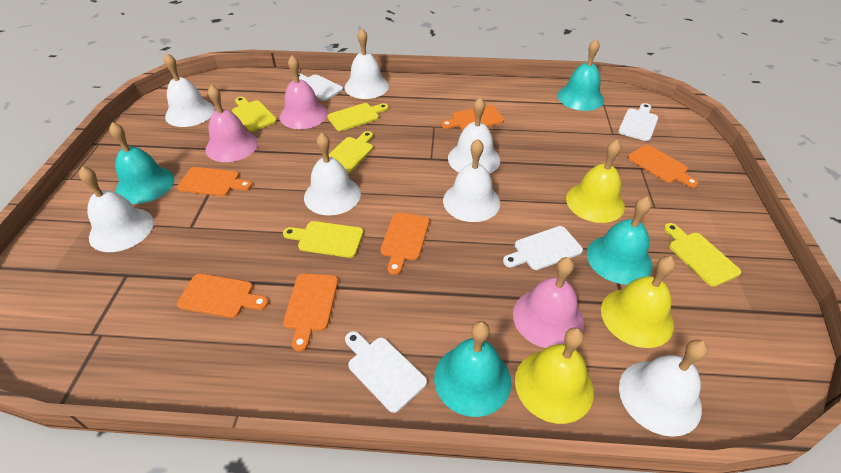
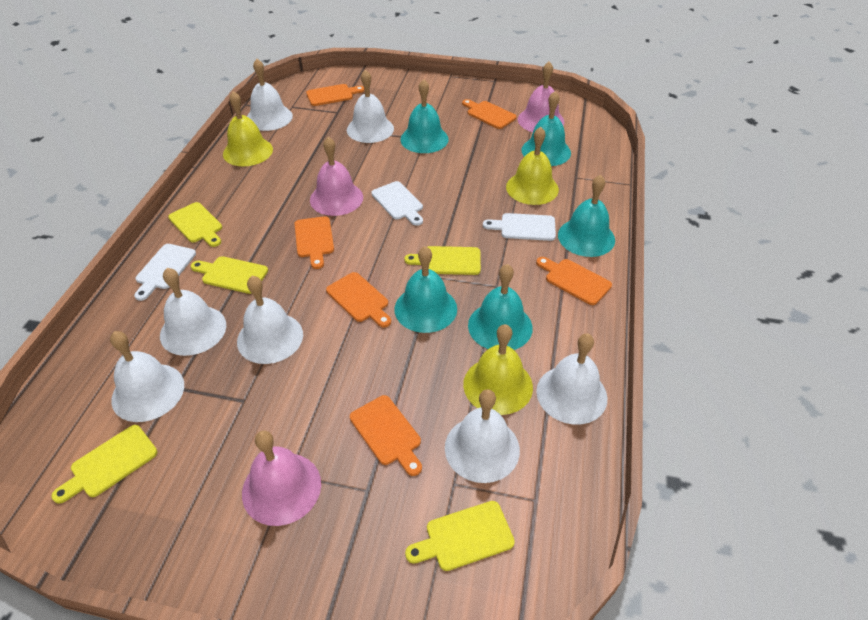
turquoise bell: [109,122,175,204] [434,321,511,417] [557,39,604,111] [587,196,652,285] = 4 -> [394,246,457,333] [400,79,449,153] [468,264,533,350] [522,91,571,166] [558,175,615,257] = 5
white cutting board: [293,73,343,101] [345,331,427,413] [503,226,583,270] [618,103,658,141] = 4 -> [134,244,196,301] [371,181,423,226] [483,213,556,241] = 3

